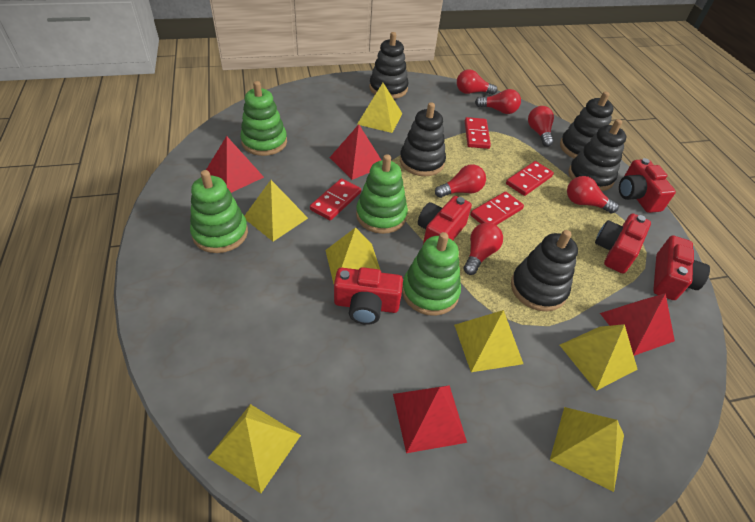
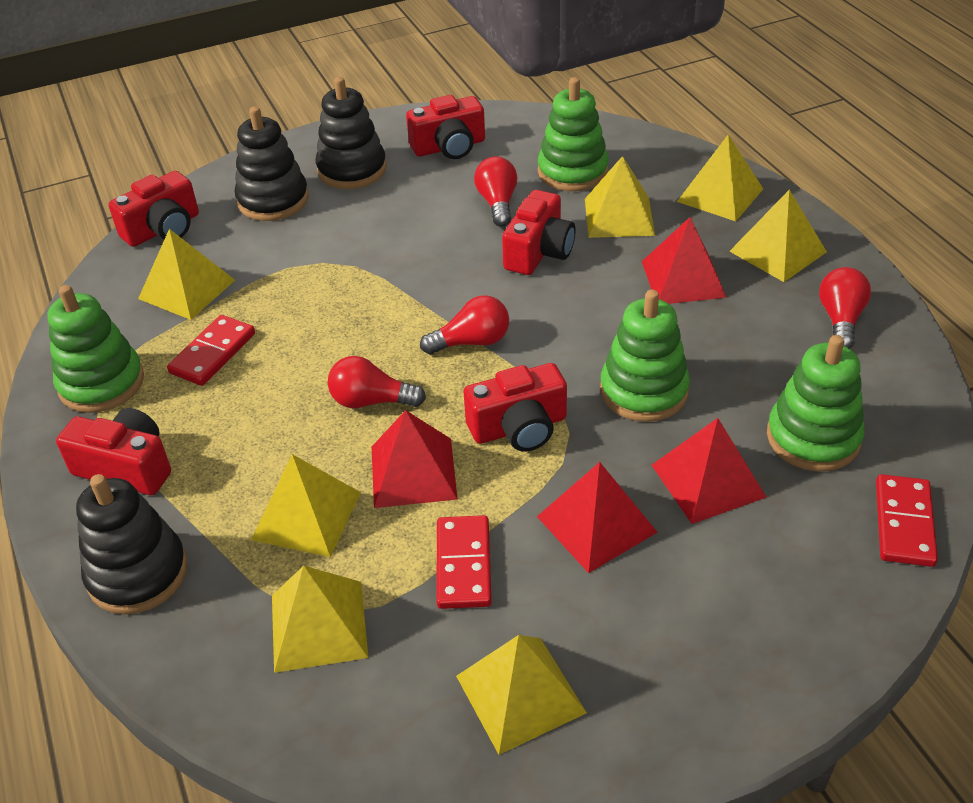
black stacking toy: [369,32,409,99] [400,102,446,176] [511,230,578,311] [560,92,614,158] [568,119,626,191] = 5 -> [76,474,187,614] [235,106,309,221] [316,77,387,189] = 3
red domino: [310,179,361,220] [465,117,491,149] [470,192,524,225] [506,161,554,196] = 4 -> [167,315,255,386] [436,515,492,609] [876,474,938,567] = 3
red light bulb: [435,164,486,198] [457,69,497,95] [464,223,503,275] [475,89,521,114] [528,106,554,147] [567,176,619,213] = 6 -> [328,356,426,408] [420,295,509,354] [474,156,517,227] [819,267,871,349] = 4

